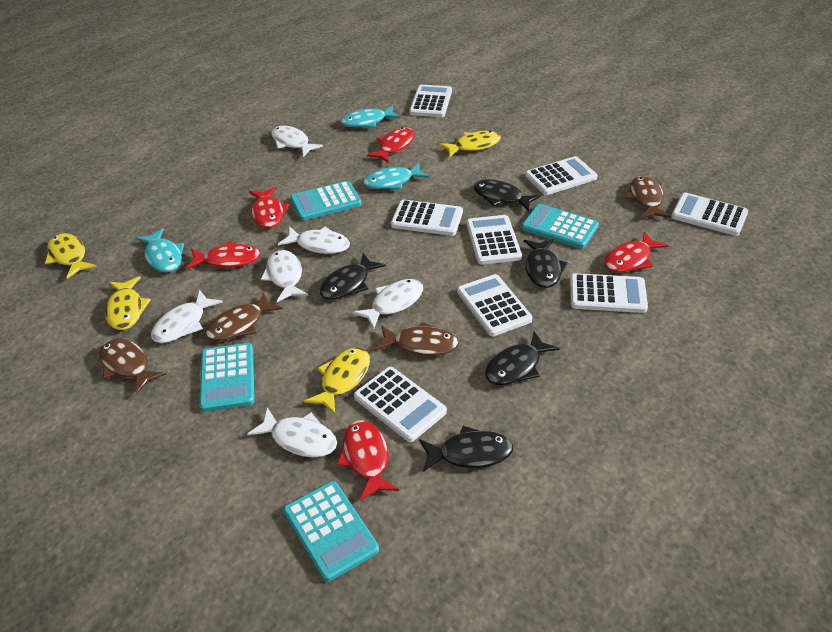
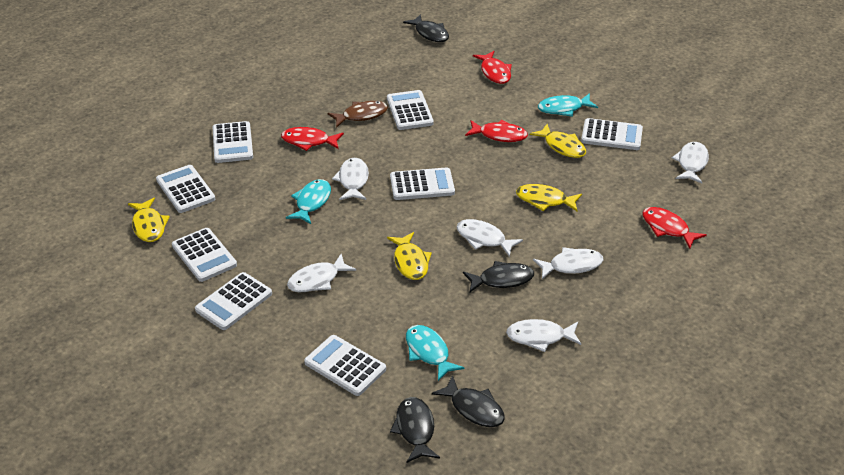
black fish: [320,253,386,300] [419,426,513,472] [473,179,541,211] [485,331,560,385] [524,239,568,288] = 5 -> [390,397,440,463] [403,14,449,42] [432,375,505,427] [463,261,534,293] = 4
brown fish: [99,338,167,394] [205,292,283,341] [375,322,459,356] [625,176,670,219] = 4 -> [328,101,388,128] = 1
red fish: [186,241,261,269] [249,187,289,228] [337,420,399,501] [367,127,414,163] [604,231,668,273] = 5 -> [281,127,344,151] [465,120,528,142] [473,51,512,84] [642,207,707,249] = 4
turquoise calculator: [199,343,254,412] [283,481,379,582] [290,181,362,221] [522,204,599,249] = 4 -> none = 0

